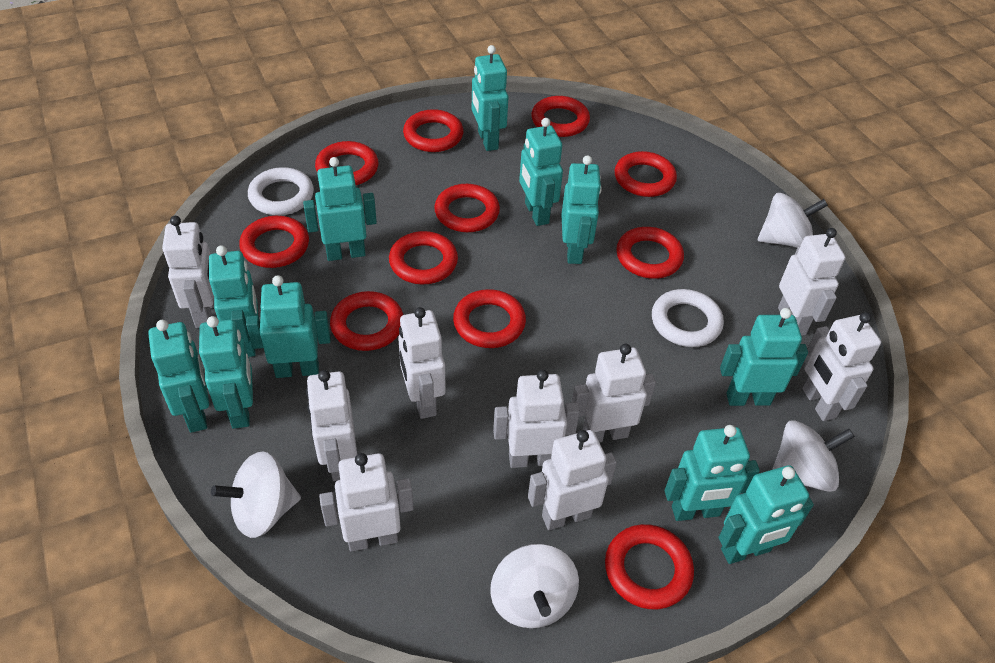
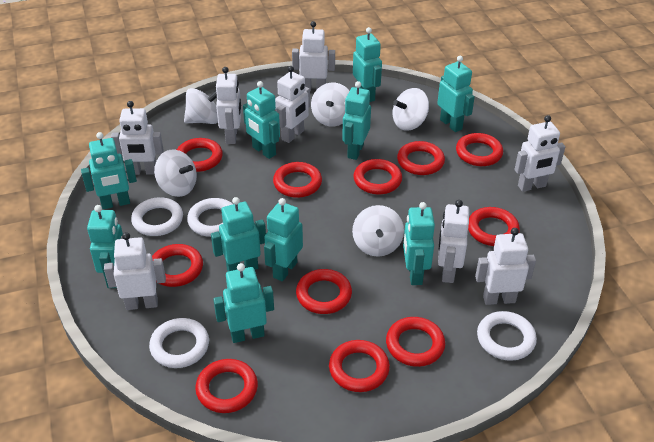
turquoise robot: [148,320,209,433] [199,316,253,429] [209,245,258,357] [246,275,331,378] [303,157,377,261] [472,45,508,151] [519,118,563,226] [561,155,602,264] [665,425,760,521] [718,465,814,564] [720,308,808,406] = 11 -> [81,132,137,209] [87,205,123,288] [211,197,266,271] [213,263,274,343] [243,81,280,159] [264,198,303,281] [342,81,371,160] [353,27,382,102] [403,202,435,285] [437,56,475,132] = 10
white ring: [248,167,314,215] [652,289,724,347] = 2 -> [131,197,183,236] [149,318,209,368] [187,198,233,237] [477,311,537,361] = 4
white robot: [162,216,214,328] [306,370,357,481] [319,453,414,551] [398,307,445,419] [493,369,580,468] [528,430,617,530] [572,344,656,442] [778,228,845,336] [802,312,881,421] = 9 -> [104,232,166,310] [111,101,164,175] [216,67,242,144] [275,66,310,143] [292,21,335,91] [438,200,469,283] [475,228,536,305] [514,115,565,192] = 8
white spinning top: [211,451,301,538] [490,544,579,628] [758,193,828,248] [772,420,855,492] = 4 -> [154,150,197,197] [184,88,218,124] [311,83,349,127] [352,205,404,257] [393,88,429,131] = 5

